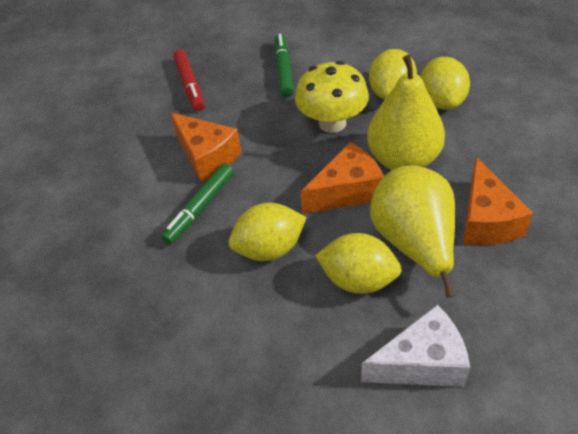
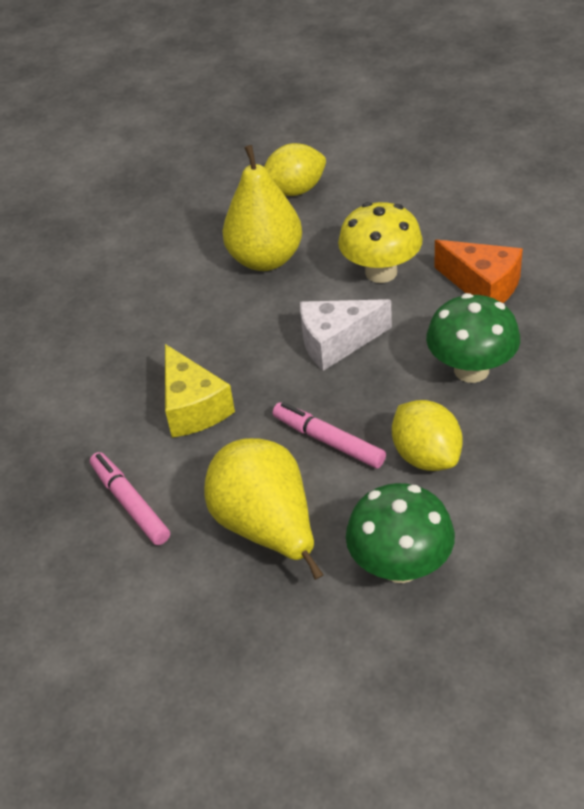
green marker: [161,163,234,245] [275,34,294,97] = 2 -> none = 0
green mushroom: none = 0 -> [346,483,455,583] [426,293,520,383] = 2
orange cheese: [170,112,242,182] [300,142,384,214] [463,157,533,245] = 3 -> [435,240,523,303] = 1
pink marker: none = 0 -> [90,452,170,545] [272,402,386,469] = 2
red marker: [173,50,204,111] = 1 -> none = 0
yellow cheese: none = 0 -> [165,344,235,438] = 1
yellow lemon: [229,203,307,261] [315,233,402,294] [369,49,417,100] [421,57,470,109] = 4 -> [264,143,326,196] [392,400,462,471] = 2

